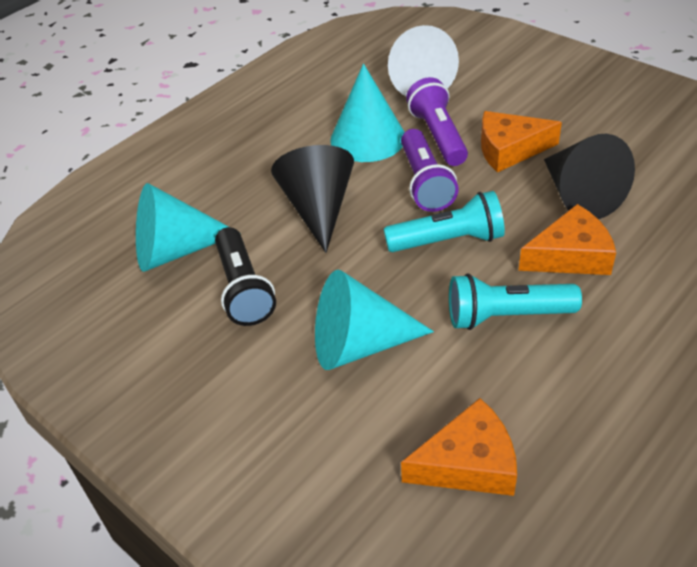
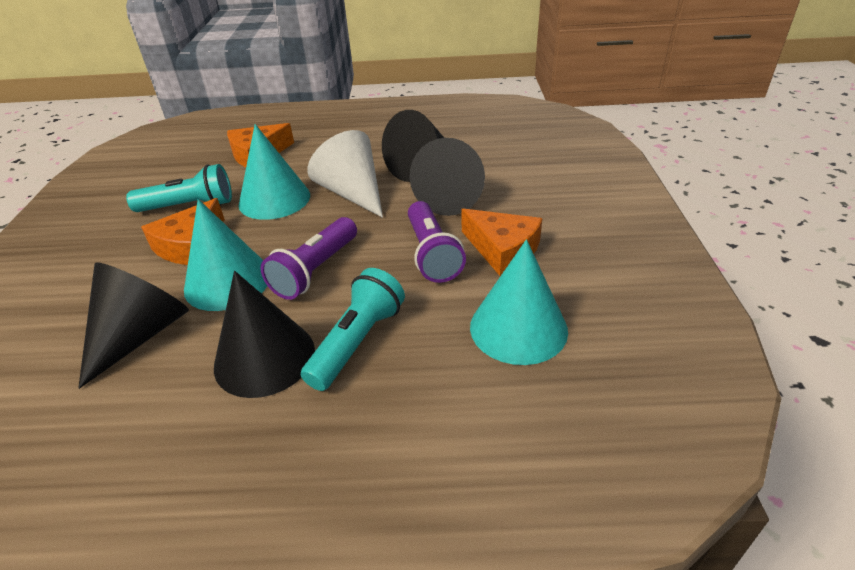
black cone: [271,145,354,253] [544,134,635,219] = 2 -> [78,263,189,389] [214,271,315,398] [382,110,444,182] [410,138,485,216] = 4
black flashlight: [215,227,276,326] = 1 -> none = 0

